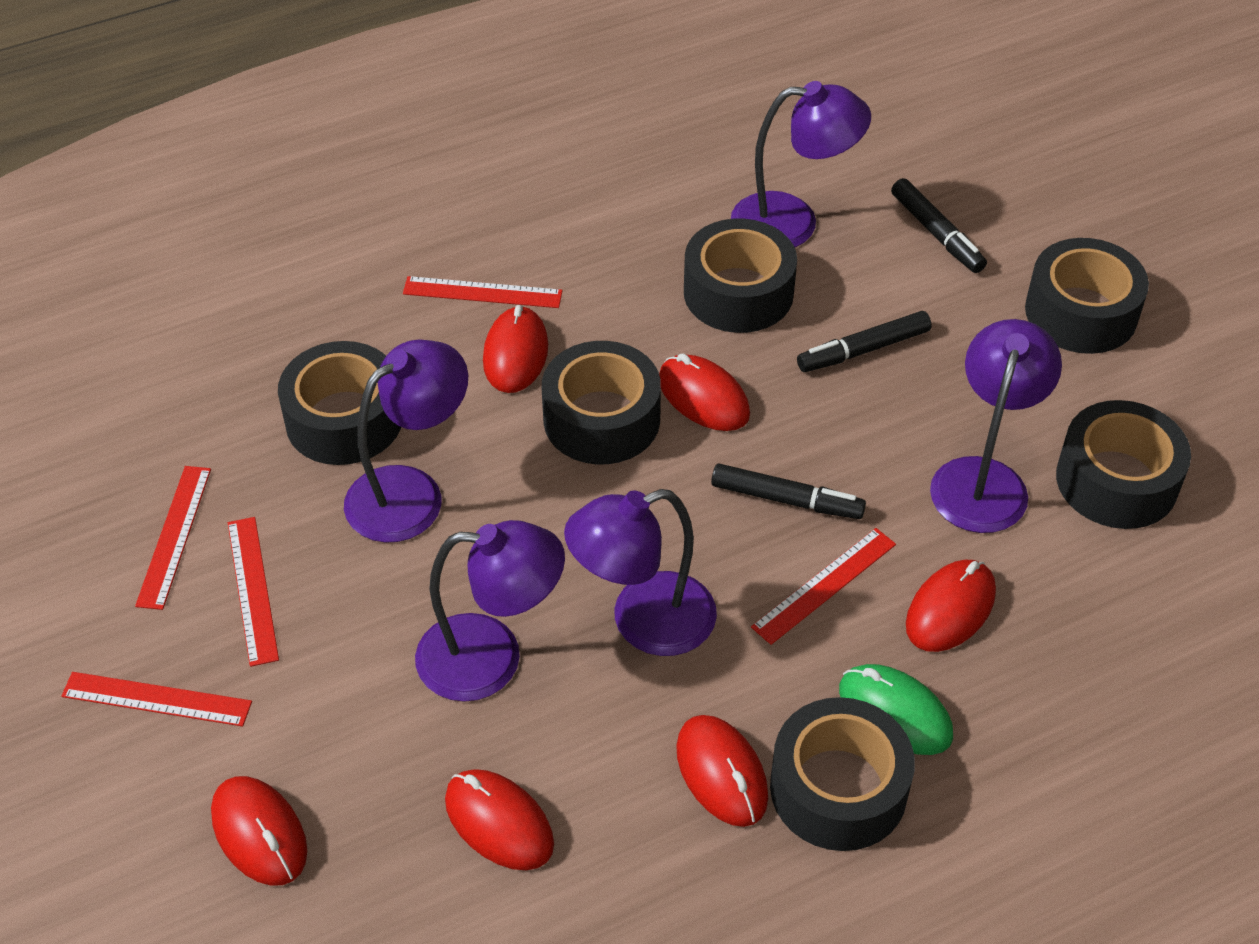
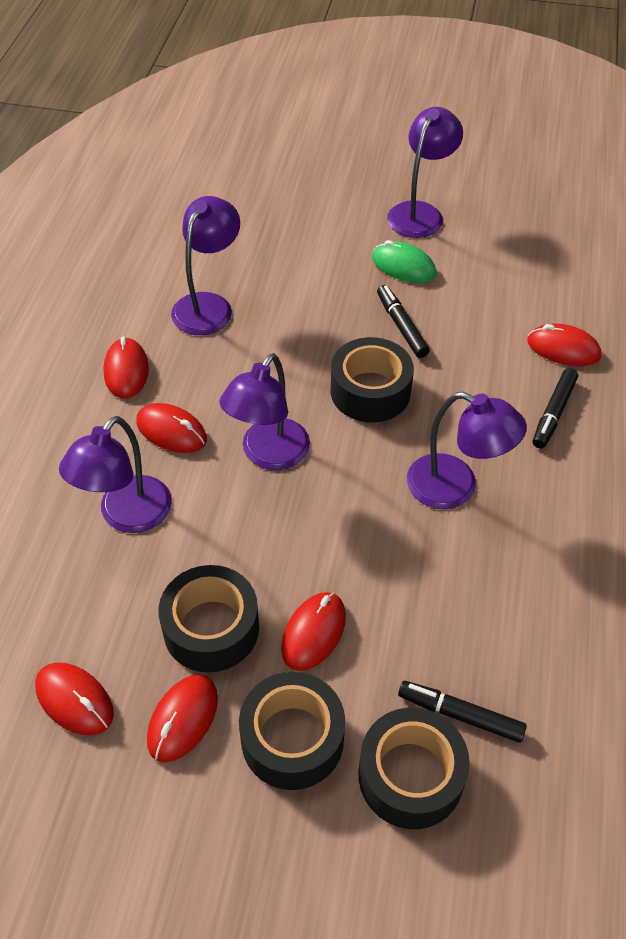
black tape: [278,341,401,465] [542,341,661,464] [684,219,797,333] [770,697,915,851] [1025,238,1149,354] [1056,400,1191,529] = 6 -> [158,565,259,673] [239,672,345,790] [331,337,414,422] [359,708,470,829] = 4
red ruler: [61,672,252,727] [135,466,211,610] [228,517,279,667] [403,276,563,308] [751,528,896,645] = 5 -> none = 0

